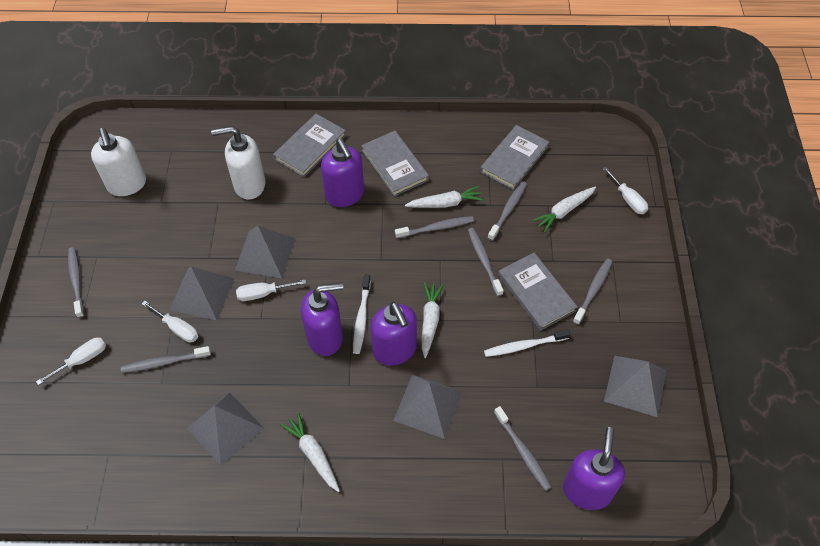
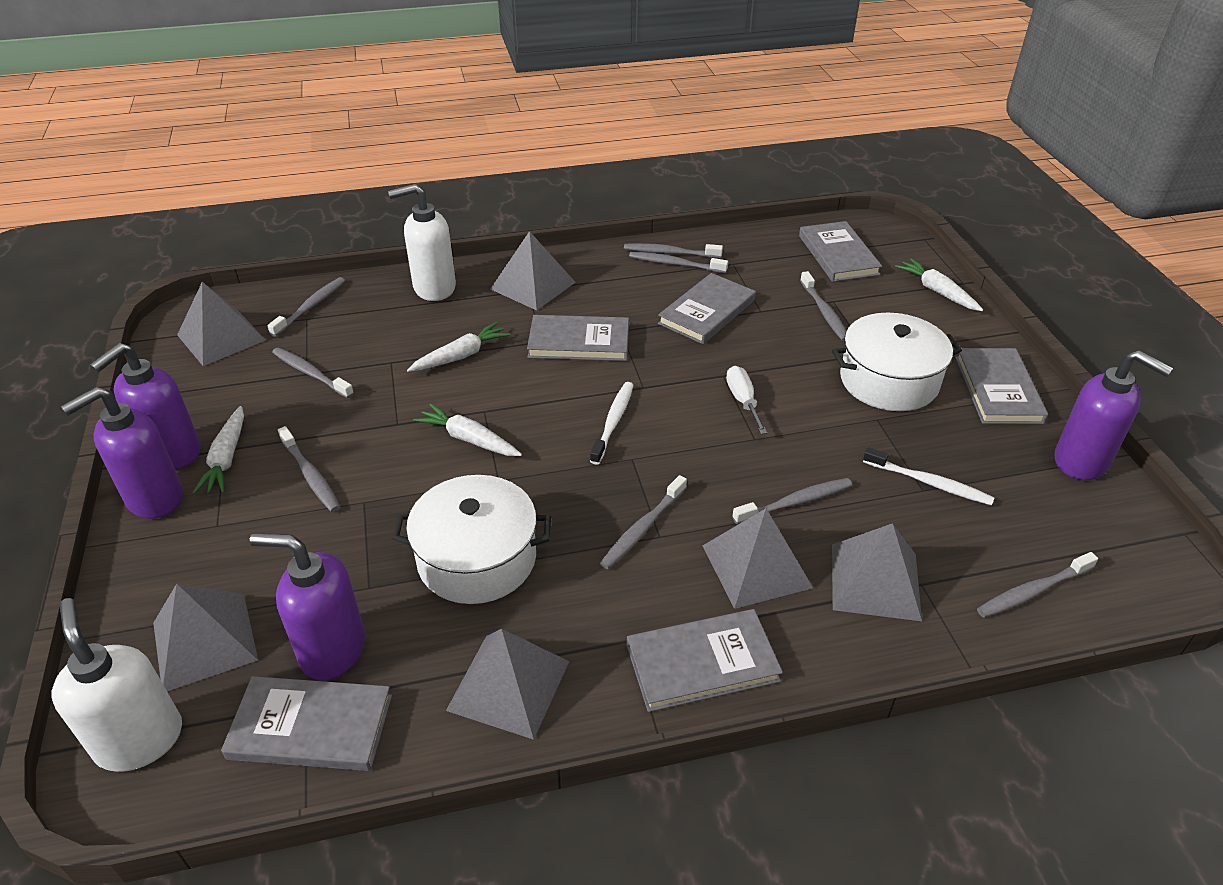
grey book: [273,114,346,177] [361,131,429,196] [480,125,549,190] [498,253,577,331] = 4 -> [221,676,392,771] [527,315,629,361] [627,609,783,712] [658,273,756,344] [799,221,882,282] [955,348,1048,424] = 6
grey pyramid: [169,267,234,320] [187,393,264,465] [235,226,295,278] [393,374,463,439] [604,355,667,417] = 5 -> [153,584,258,691] [177,282,265,366] [446,629,569,740] [490,231,576,310] [703,508,813,609] [832,523,922,621] = 6
grey toothbrush: [68,247,84,318] [121,346,211,373] [395,216,474,239] [468,228,504,296] [488,181,527,241] [494,406,552,491] [573,259,612,325] = 7 -> [267,277,345,337] [272,347,354,398] [278,426,340,512] [600,475,687,569] [624,243,723,258] [629,252,728,273] [732,478,852,524] [800,271,846,341] [977,552,1098,618] = 9
white pot: none = 0 -> [392,475,551,604] [832,312,962,411] = 2
white screwdriver: [36,337,106,385] [142,301,198,343] [236,279,306,301] [602,167,648,214] = 4 -> [726,366,767,434] = 1

